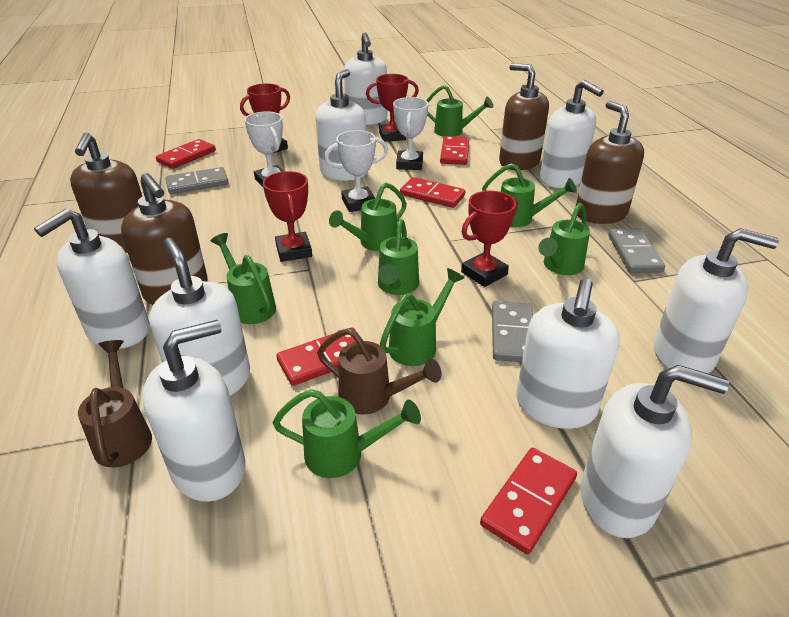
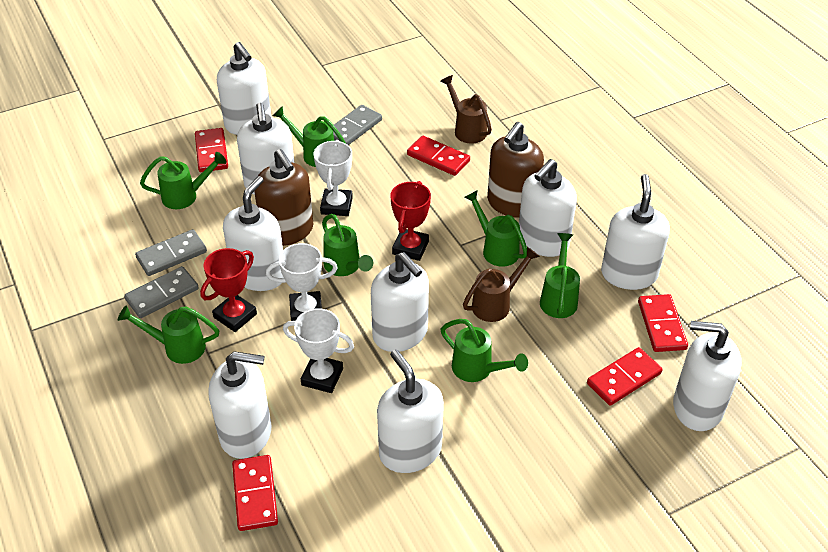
brown soap dispenser: [70,132,142,253] [121,173,208,305] [499,63,549,170] [576,101,644,224] = 4 -> [254,149,313,246] [487,122,544,218] = 2
green watering can: [210,233,276,324] [273,389,421,478] [329,182,407,251] [378,219,419,295] [380,268,464,366] [426,85,493,137] [482,163,577,227] [539,203,590,275] = 8 -> [118,305,219,364] [140,152,227,209] [273,106,346,167] [322,214,373,276] [440,319,528,382] [464,190,527,267] [540,233,580,318] = 7
red trophy: [240,83,290,153] [263,171,312,262] [366,74,419,142] [461,191,518,287] = 4 -> [200,248,257,332] [391,181,431,261] = 2

